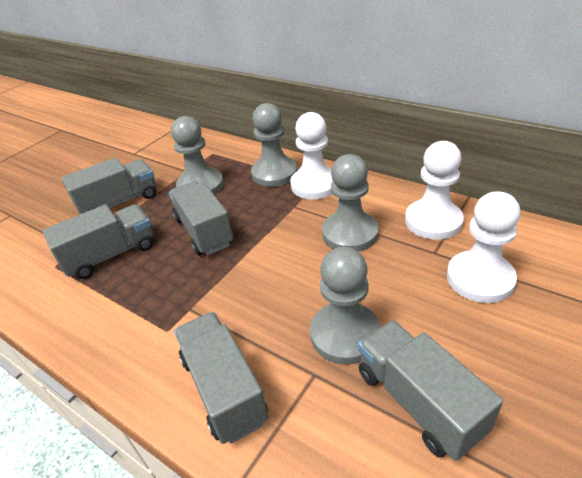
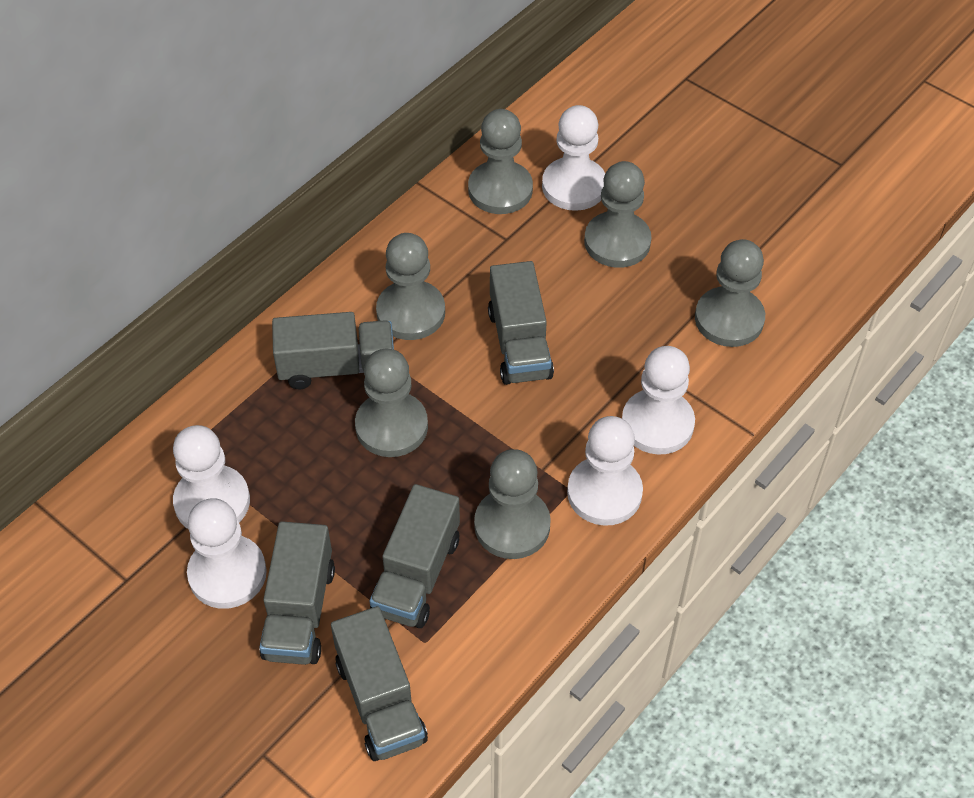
grey pawn: [171,116,224,195] [251,103,297,187] [310,247,381,365] [322,154,378,252] = 4 -> [355,349,428,457] [376,233,445,340] [468,109,533,214] [474,449,551,559] [584,161,651,268] [695,239,765,347] = 6
white pawn: [290,112,333,199] [405,141,464,240] [447,191,520,303] = 3 -> [173,425,250,529] [187,498,267,609] [542,105,605,211] [567,416,643,526] [622,346,695,455] = 5

